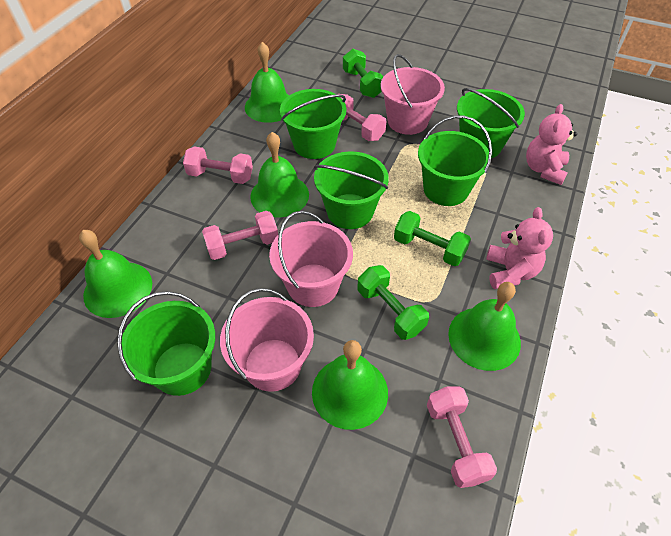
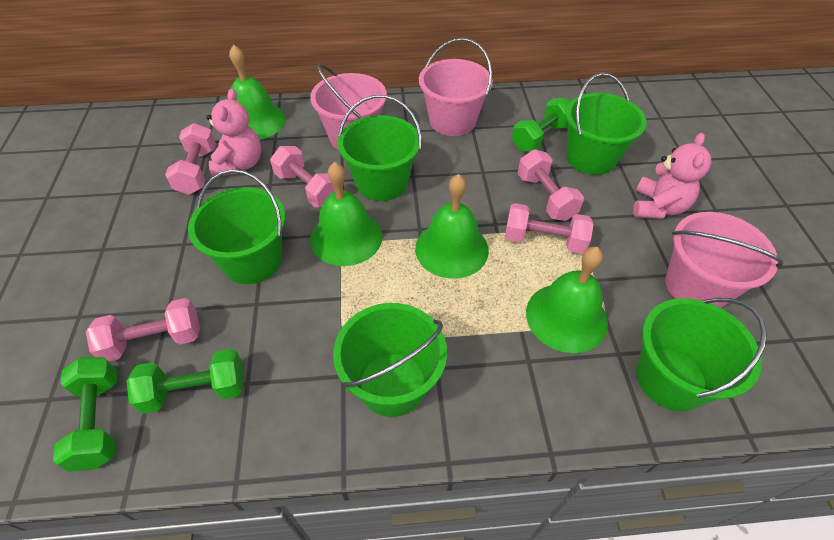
green bell: [79,230,152,318] [245,42,289,123] [250,132,309,218] [312,340,388,430] [448,282,521,371] = 5 -> [229,44,286,140] [310,162,383,266] [415,174,489,279] [526,247,608,353] = 4
pink dumbbell: [183,146,253,184] [202,211,278,260] [338,94,386,141] [427,386,497,488] = 4 -> [86,298,200,362] [165,123,216,194] [270,146,335,208] [505,203,594,254] [517,149,584,221] = 5

